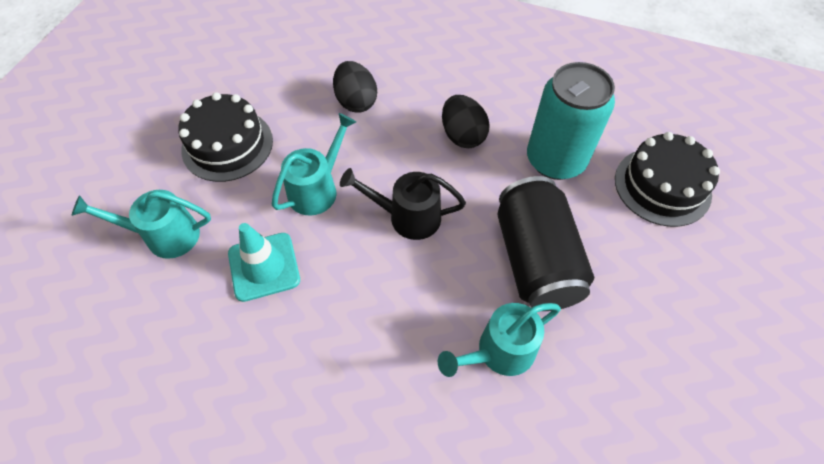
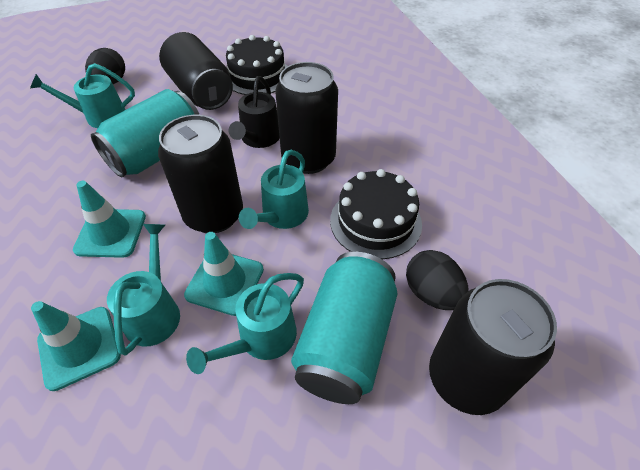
black can: [497,176,594,311] = 1 -> [158,115,243,233] [159,32,233,110] [275,62,338,174] [429,279,557,415] = 4
turquoise can: [527,62,615,180] = 1 -> [91,89,199,177] [291,252,397,404] = 2
turquoise traffic cone: [228,223,300,302] = 1 -> [31,301,121,391] [73,181,146,258] [184,232,264,316] = 3
turquoise watering can: [71,190,211,259] [272,113,356,216] [438,303,561,377] = 3 -> [30,63,135,128] [107,224,180,355] [186,273,304,374] [239,150,309,229] = 4

